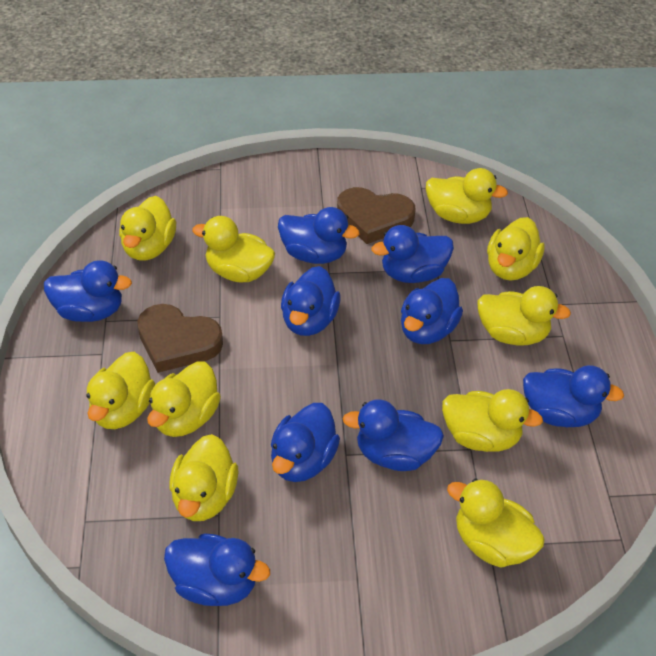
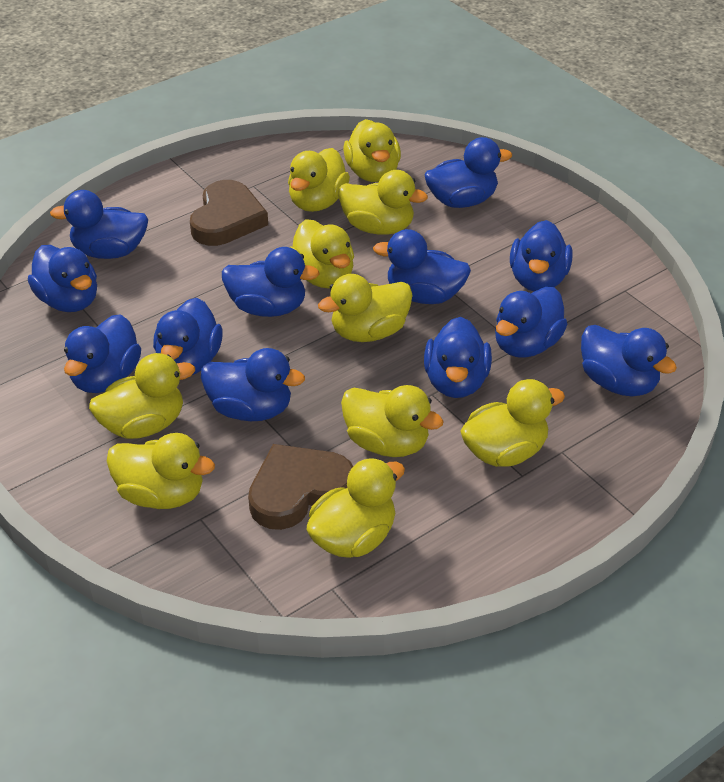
blue duck: [44,260,132,322] [164,533,270,606] [271,403,340,482] [278,207,360,264] [281,266,340,336] [342,399,444,471] [371,225,454,283] [401,278,463,344] [523,365,624,427] = 9 -> [28,245,97,312] [50,190,148,259] [64,314,141,393] [153,298,223,375] [201,348,305,421] [222,247,319,317] [373,229,471,304] [424,137,512,208] [424,317,492,398] [495,287,568,358] [510,220,572,291] [581,325,677,396] = 12

